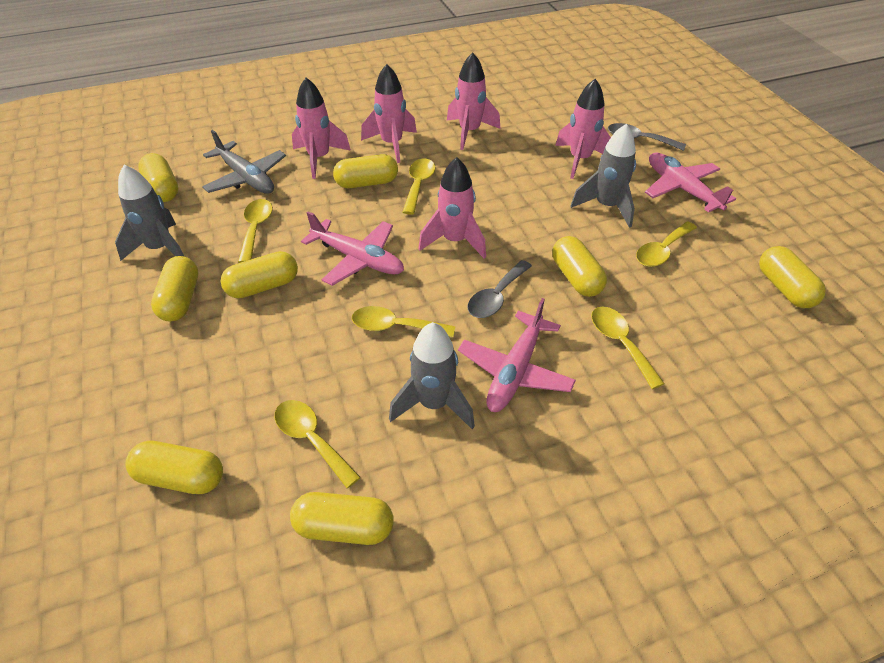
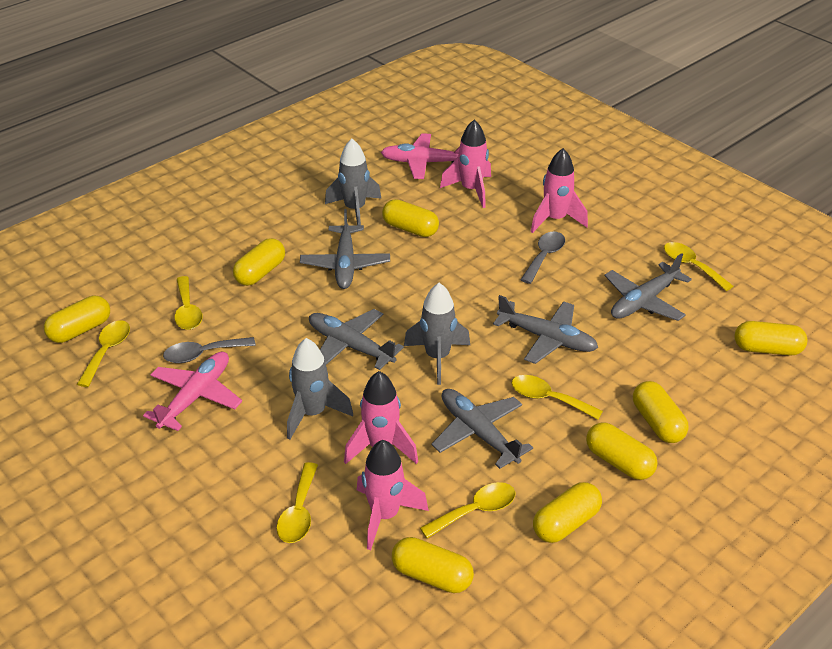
grey plane: [202,130,286,194] = 1 -> [300,209,390,289] [309,309,404,370] [432,389,533,469] [493,295,598,364] [604,253,692,321] = 5
pink plane: [301,211,404,286] [458,298,576,412] [645,153,736,213] = 3 -> [143,352,242,431] [381,133,460,179] = 2
pink rocket: [292,78,351,179] [361,64,417,163] [418,157,486,259] [447,52,501,150] [555,79,611,179] = 5 -> [344,371,418,464] [357,440,429,550] [440,120,491,208] [531,148,588,233] = 4

